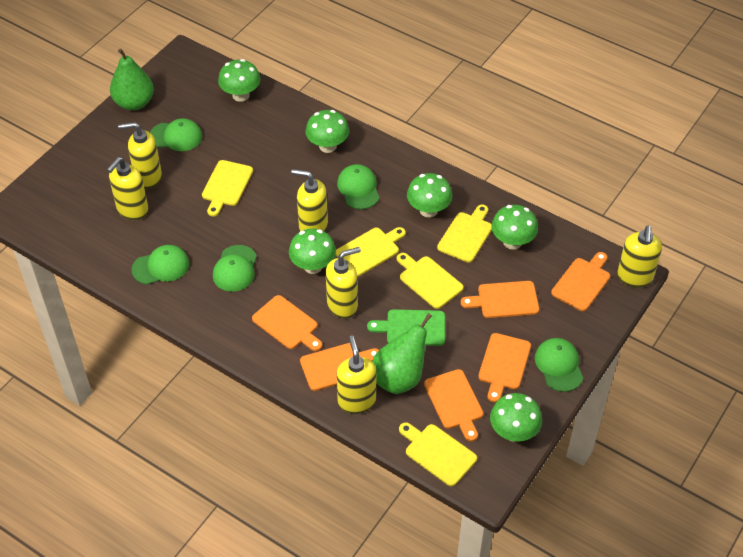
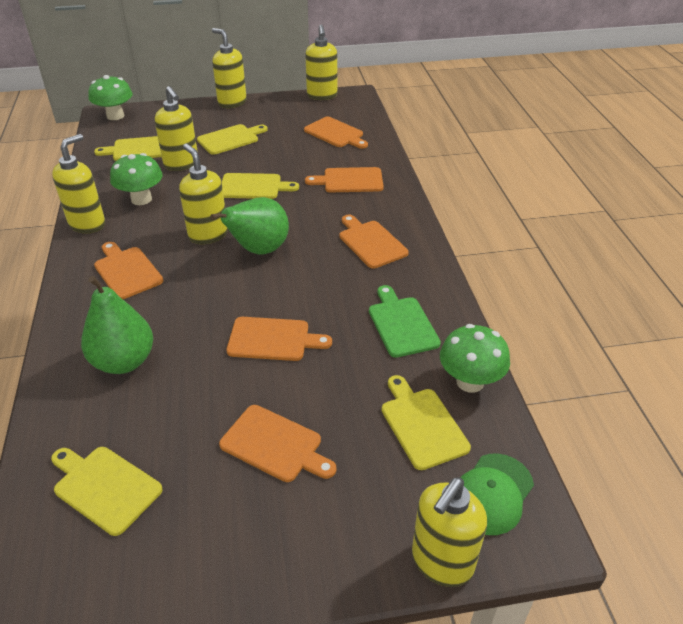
green cap: [132,245,189,285] [150,118,202,151] [213,245,257,292] [337,164,379,209] [535,338,583,392] = 5 -> [460,453,534,535] = 1
green mushroom: [218,59,260,102] [289,229,336,274] [306,110,349,153] [407,173,452,218] [490,393,542,442] [491,205,538,250] = 6 -> [88,75,133,120] [110,153,163,205] [440,324,510,393] = 3

